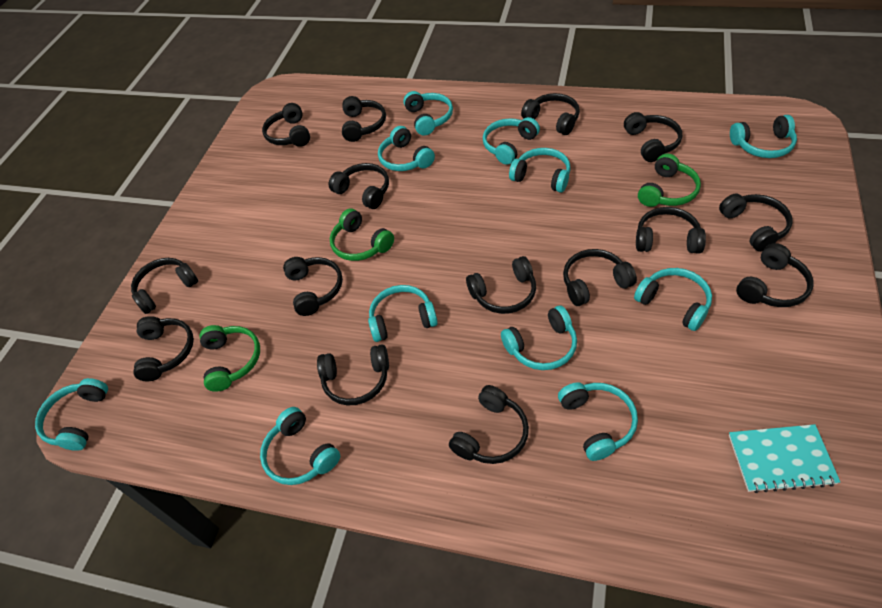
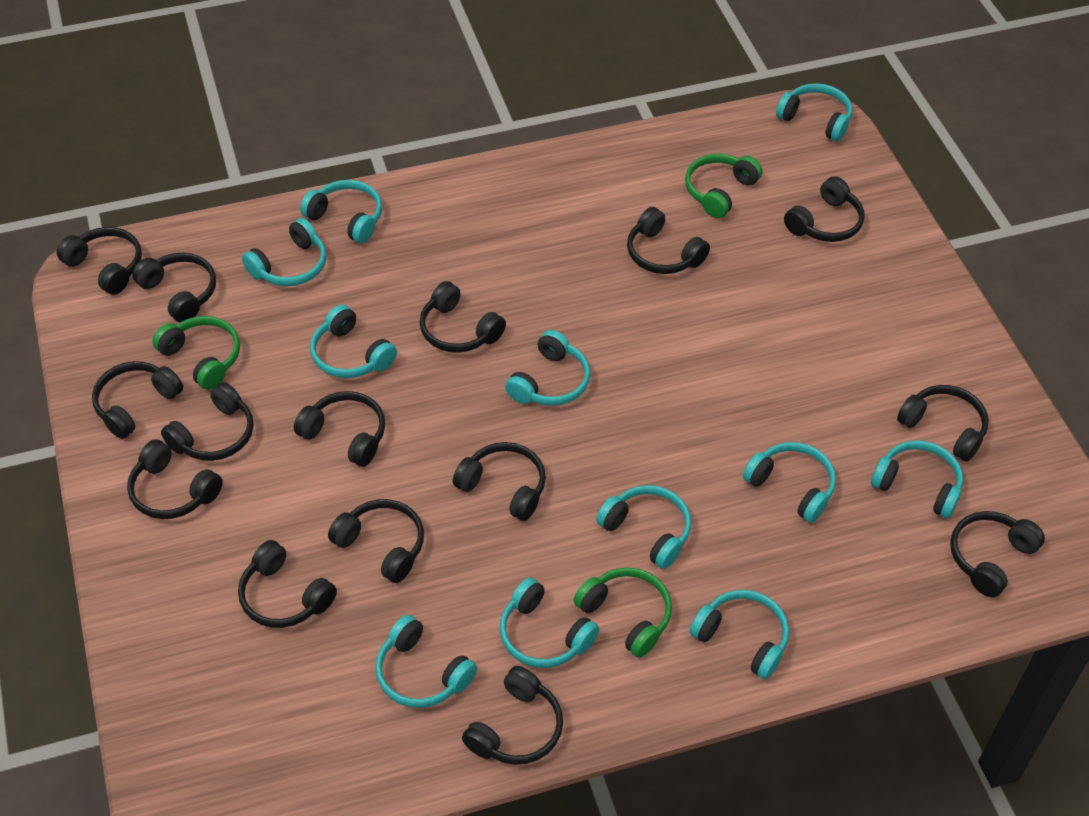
turquoise notebook: [729,424,840,493] = 1 -> none = 0

